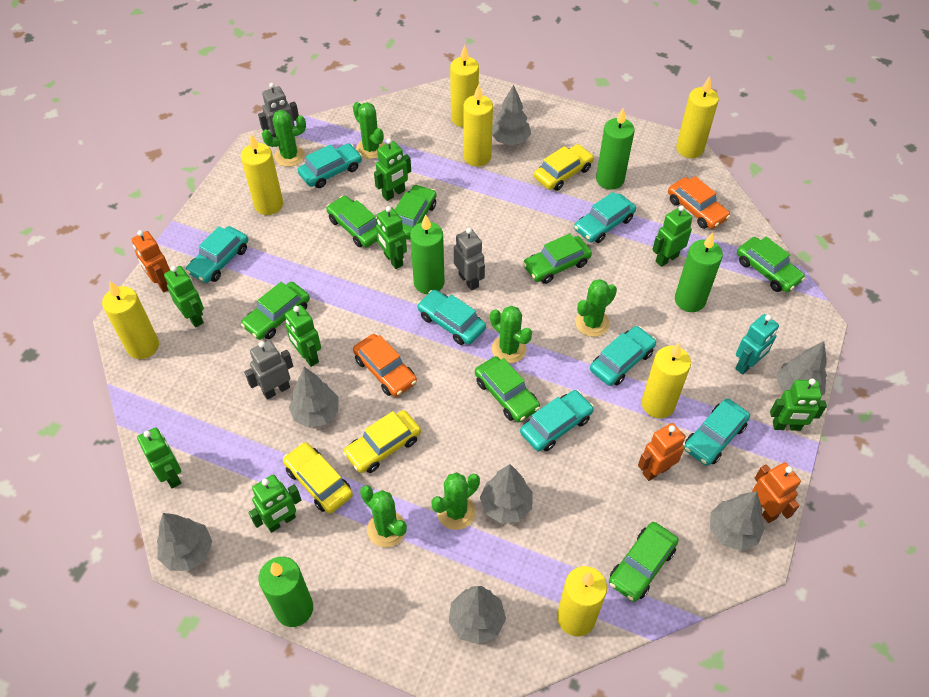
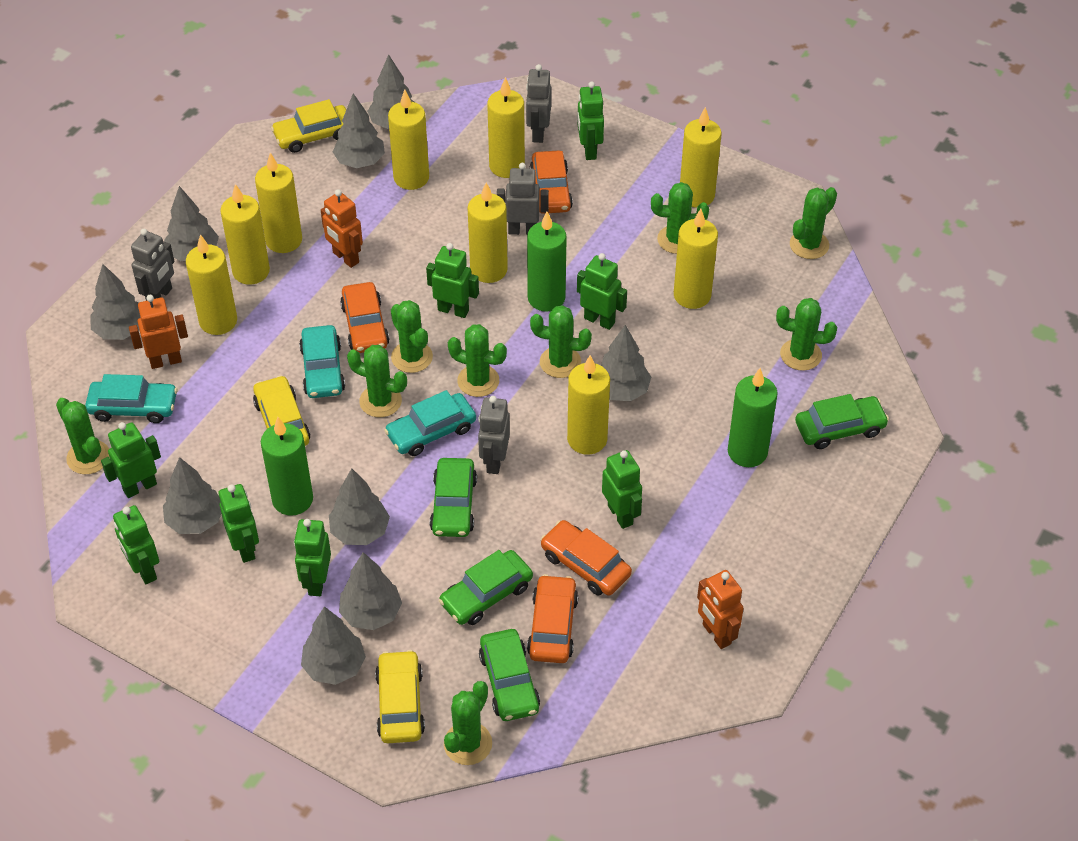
green cactus: [262,110,306,167] [353,102,385,159] [360,485,407,547] [431,472,480,530] [490,306,532,364] [575,279,617,337] = 6 -> [56,398,110,474] [347,345,407,417] [391,300,433,373] [444,681,492,765] [448,324,507,397] [530,305,592,378] [651,182,709,254] [776,298,837,371] [790,187,837,259] = 9
green candle: [258,557,313,627] [410,214,445,294] [596,108,635,190] [675,233,723,312] = 4 -> [261,417,313,516] [527,211,567,312] [728,368,778,467] = 3
green car: [241,282,310,340] [326,196,378,247] [395,184,437,240] [475,356,540,423] [523,233,592,284] [609,522,679,602] [737,237,805,292] = 7 -> [430,458,477,537] [439,550,533,625] [479,629,540,721] [795,394,889,449] = 4
grey robot: [244,340,293,400] [258,83,299,138] [454,228,485,291] = 3 -> [131,229,174,301] [478,396,510,474] [497,163,549,235] [526,64,551,143] = 4
grey tree: [157,513,212,571] [289,367,339,428] [449,586,506,645] [480,464,532,524] [492,84,531,146] [710,491,765,551] [776,341,827,396] = 7 -> [91,264,141,340] [163,457,221,534] [164,186,219,261] [301,606,366,685] [329,468,390,545] [333,93,385,168] [339,552,402,630] [367,55,414,129] [601,325,651,401] = 9
orange car: [353,334,417,397] [668,176,730,229] = 2 -> [340,282,390,353] [527,574,579,663] [530,151,573,214] [541,520,632,596] = 4
turquoise car: [186,226,248,283] [298,143,362,188] [417,290,486,345] [520,390,594,451] [574,192,636,243] [590,326,656,386] [684,399,750,466] = 7 -> [85,374,177,423] [299,325,345,398] [384,390,476,456] = 3
turquoise robot: [735,314,779,375] = 1 -> none = 0
yellow candle: [102,281,159,359] [241,134,283,215] [450,45,479,127] [463,84,493,166] [557,566,607,637] [642,343,691,419] [676,76,719,158] = 7 -> [186,234,237,335] [220,184,270,285] [255,153,302,253] [388,89,429,190] [468,183,508,283] [487,77,525,178] [567,355,610,455] [674,209,718,309] [680,107,722,208] = 9

